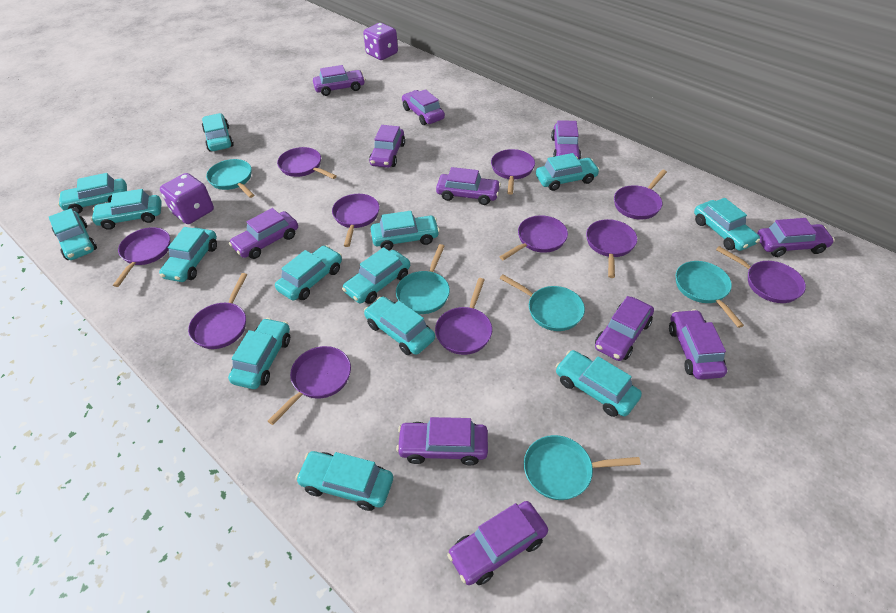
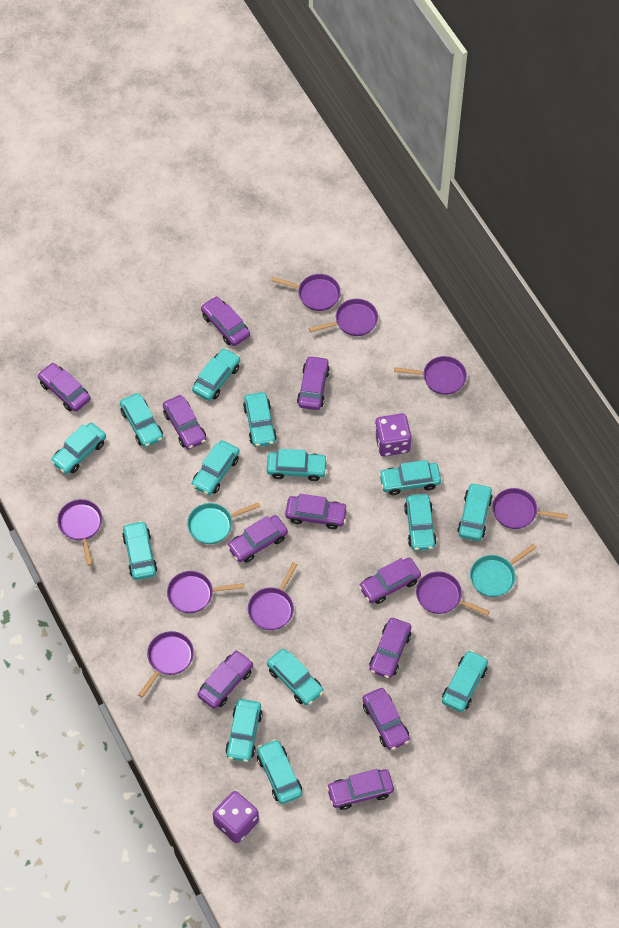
purple pan: [113,227,170,287] [188,273,247,349] [268,346,351,425] [277,147,337,179] [332,194,379,247] [435,278,492,355] [491,149,535,195] [500,215,568,260] [586,219,637,278] [614,170,667,220] [716,246,806,303] = 11 -> [57,499,102,566] [138,631,194,698] [167,571,244,613] [248,562,298,630] [271,274,341,311] [309,299,378,336] [394,356,467,395] [416,571,490,616] [492,488,568,529] = 9
turquoise pan: [206,159,254,198] [396,244,450,314] [500,274,585,331] [524,435,641,500] [675,261,744,328] = 5 -> [187,502,260,544] [470,544,537,597] = 2

